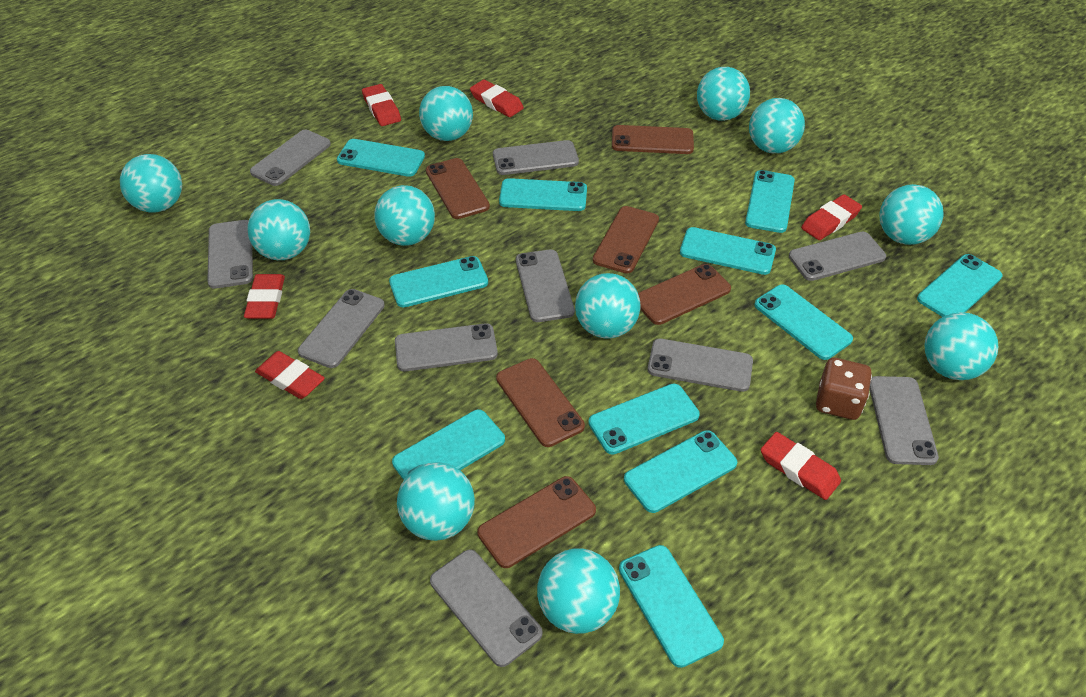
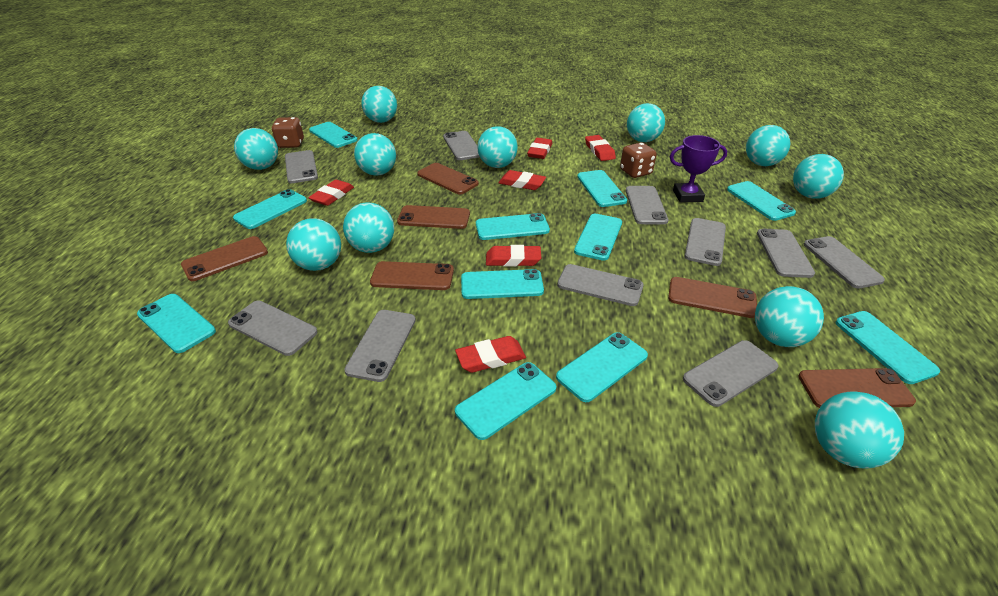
brown dice: [816,358,872,420] = 1 -> [272,117,304,148] [620,142,657,178] = 2
purple trophy: none = 0 -> [670,135,727,203] = 1

